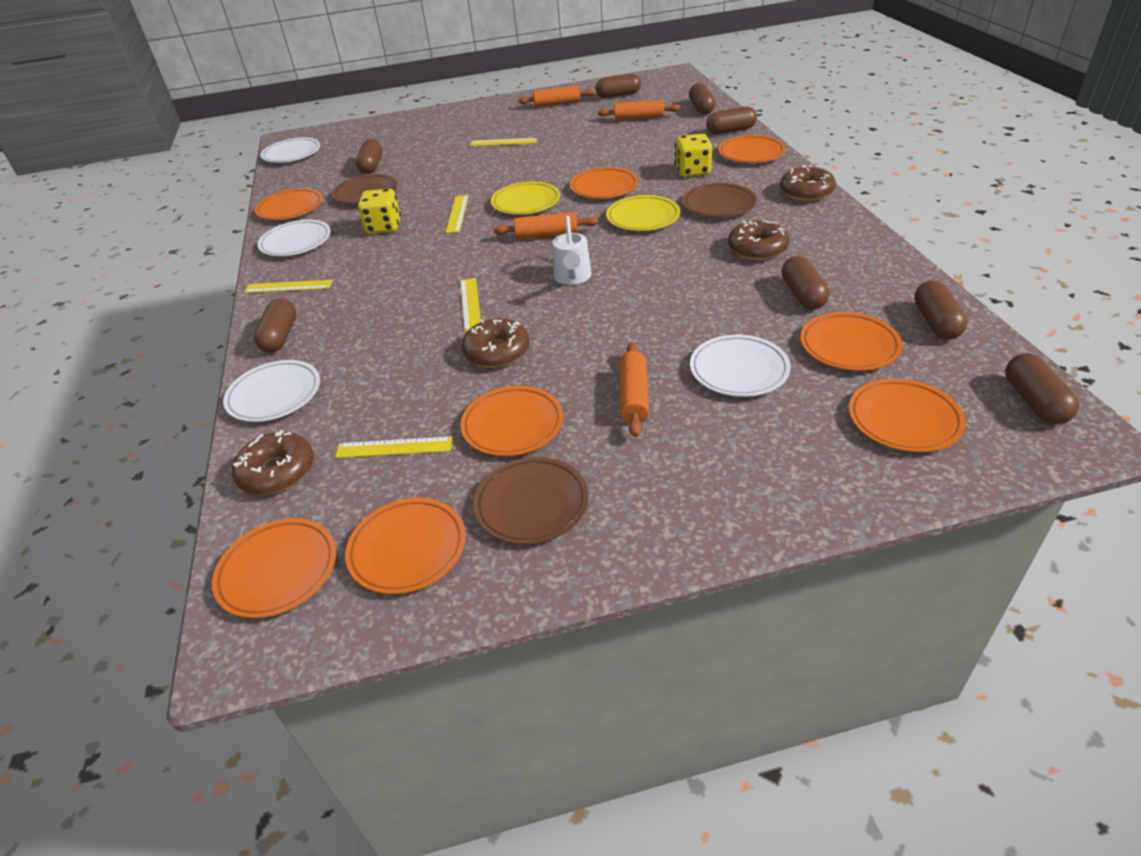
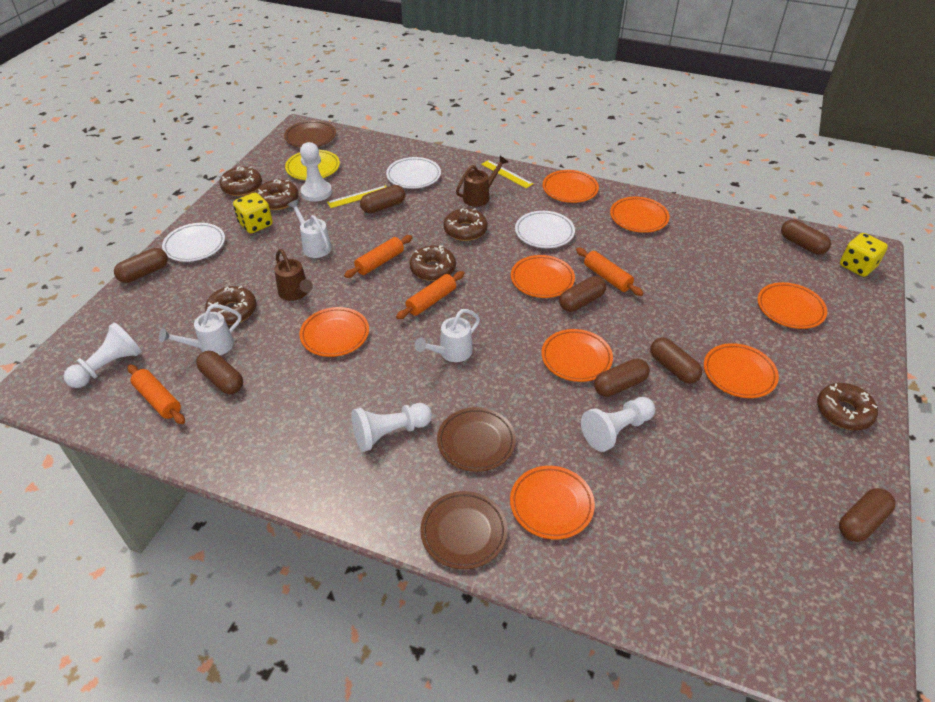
brown donut: [232,430,314,495] [462,318,530,368] [728,220,789,261] [780,165,836,201] = 4 -> [205,286,256,325] [219,166,262,196] [256,179,299,210] [409,245,456,281] [444,208,488,241] [817,383,878,430] = 6
brown watering can: none = 0 -> [274,249,313,301] [456,156,508,207] = 2
white pawn: none = 0 -> [64,322,142,388] [300,142,332,202] [351,403,432,452] [581,397,655,452] = 4
white plate: [223,360,320,422] [258,220,331,256] [261,138,320,163] [690,335,791,397] = 4 -> [162,223,225,262] [386,157,441,189] [515,211,575,248] = 3
white watering can: [553,216,591,285] = 1 -> [159,304,242,355] [288,200,332,258] [415,309,480,362] = 3
yellow plate: [491,182,560,215] [606,195,680,231] = 2 -> [285,150,340,180] = 1
yellow ruler: [244,280,333,293] [335,436,453,458] [446,195,469,233] [460,278,481,331] [470,138,537,146] = 5 -> [327,185,386,208] [481,160,533,188] = 2

